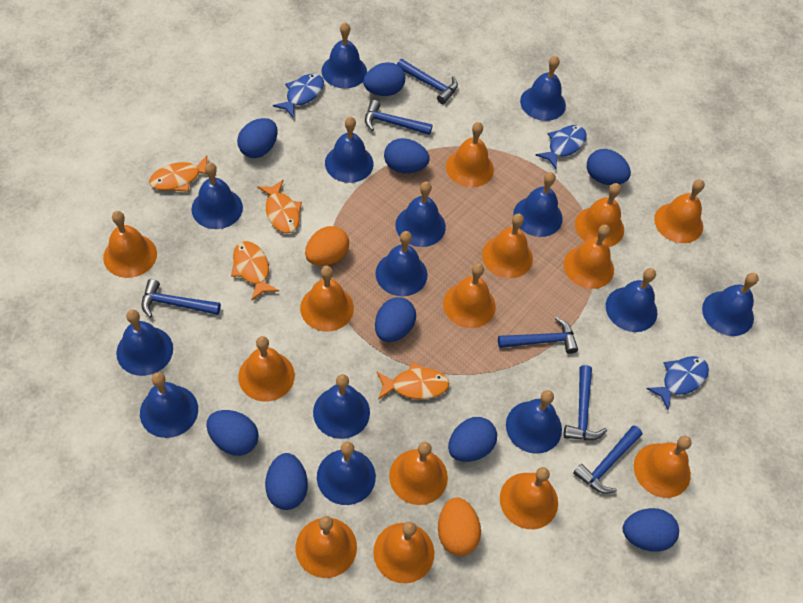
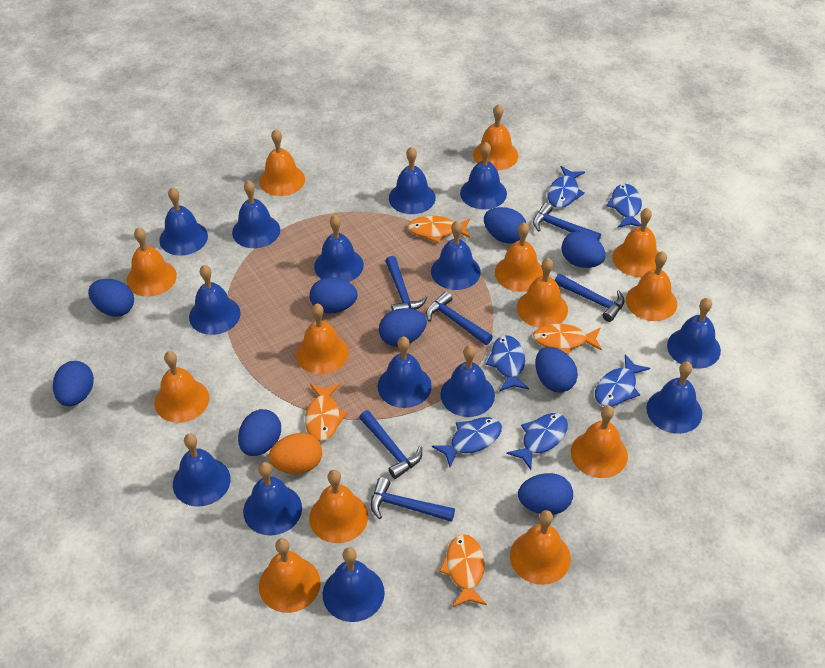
blue fish: [273,74,324,118] [535,125,587,169] [646,356,709,410] = 3 -> [432,417,502,467] [486,335,529,392] [506,413,568,470] [548,166,585,208] [595,355,650,407] [606,184,642,228] = 6
orange bell: [103,211,157,278] [238,336,295,402] [296,516,357,578] [300,266,354,332] [373,522,434,583] [389,442,448,505] [443,263,496,328] [446,122,494,187] [482,213,533,278] [500,467,558,529] [563,224,614,289] [575,183,624,247] [634,436,691,498] [654,179,705,243] = 14 -> [126,228,177,297] [154,351,209,423] [259,129,305,196] [259,538,321,613] [296,304,349,374] [309,470,368,543] [473,104,518,170] [495,222,543,292] [510,510,571,585] [517,258,568,328] [571,405,628,478] [612,208,658,277] [626,251,677,321] = 13
orange egg: [305,226,349,266] [438,498,481,556] = 2 -> [269,433,322,474] = 1

